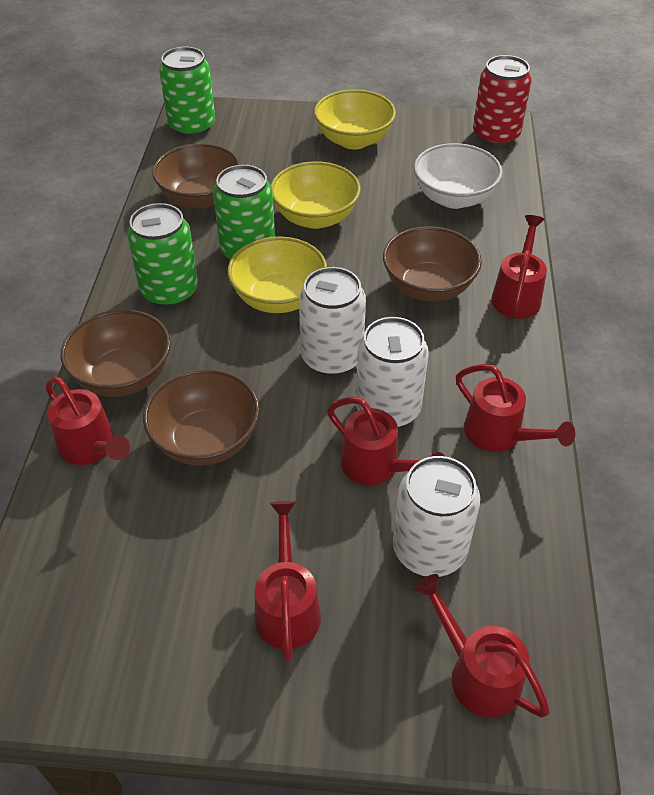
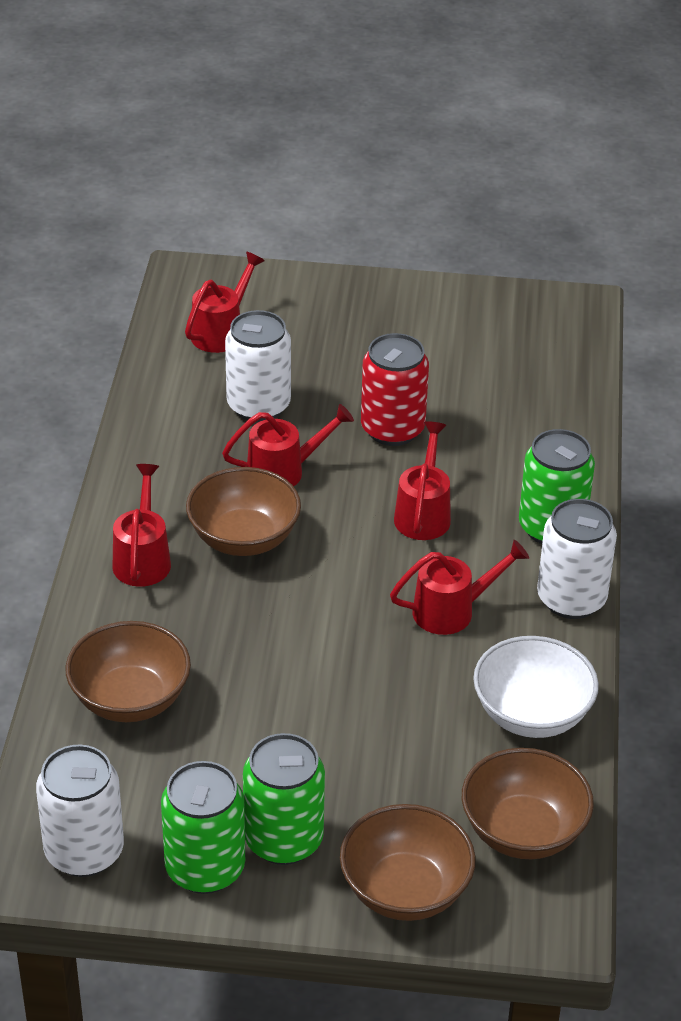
red watering can: [46,376,130,465] [255,501,321,661] [327,397,445,485] [414,574,550,718] [456,364,575,452] [491,215,547,319] = 6 -> [113,464,171,587] [185,252,265,353] [222,404,354,486] [390,540,529,635] [394,421,451,540] = 5
yellow bowl: [228,236,327,313] [271,161,361,229] [314,89,396,149] = 3 -> none = 0

